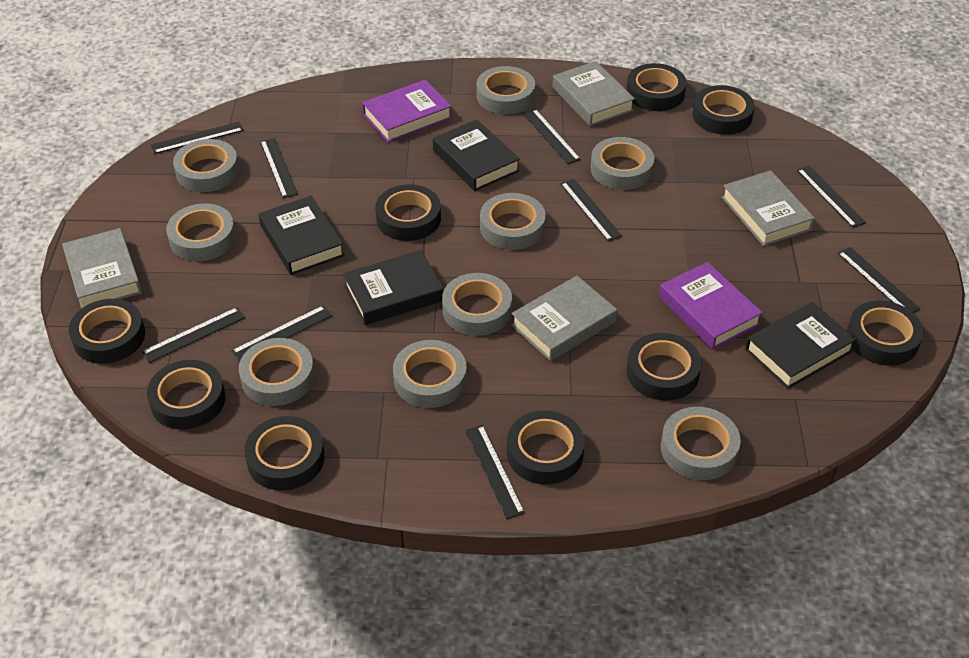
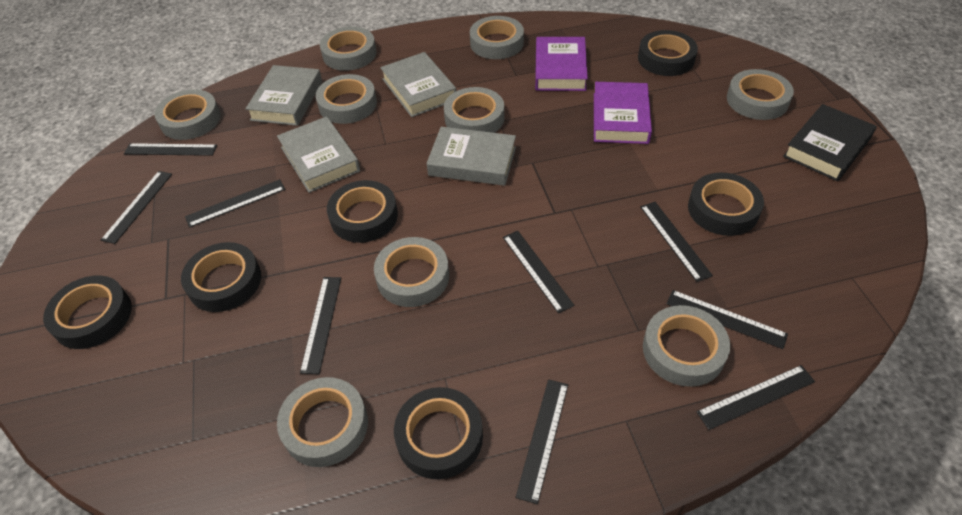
black book: [258,196,345,275] [343,250,444,325] [433,120,520,191] [745,302,856,389] = 4 -> [783,104,877,181] = 1
black tape: [69,299,145,364] [147,360,226,430] [244,416,325,491] [375,185,441,241] [507,411,585,485] [626,63,687,111] [626,333,702,400] [692,85,755,135] [847,301,924,366] = 9 -> [43,276,132,349] [181,242,261,312] [327,180,398,243] [394,387,483,479] [638,30,698,76] [688,173,764,236] = 6

